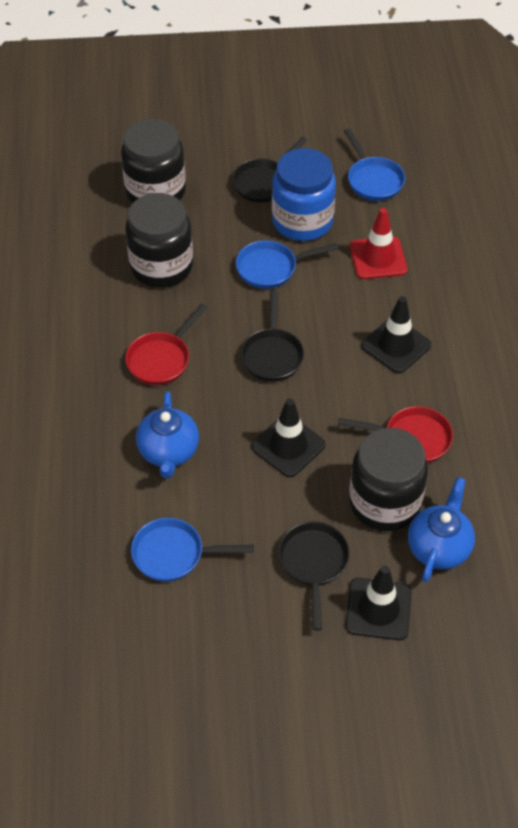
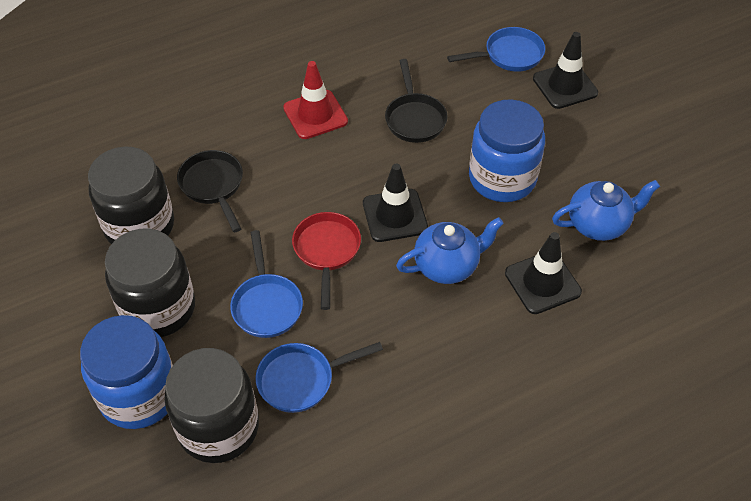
black pan: [232,137,308,203] [240,290,304,382] [278,521,350,631] = 3 -> [177,150,243,232] [385,59,448,143] = 2
blue jar: [272,148,336,241] = 1 -> [80,315,173,429] [469,100,545,202] = 2
red pan: [125,304,208,385] [338,406,453,463] = 2 -> [292,212,361,310] = 1

